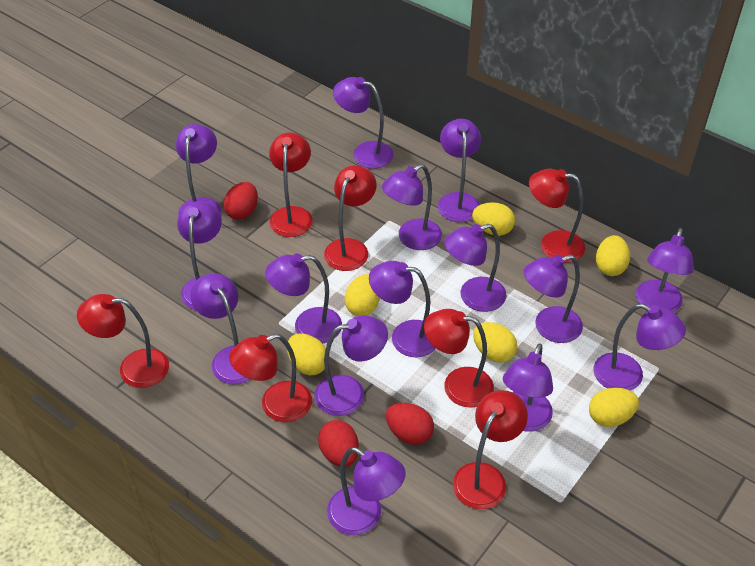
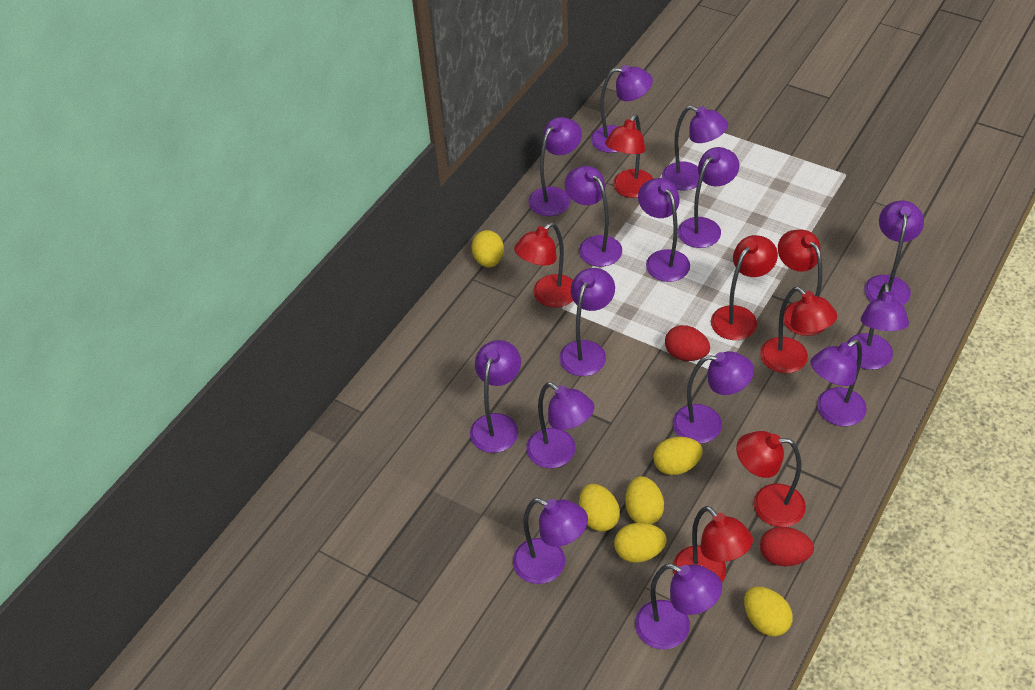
red egg: [223,182,258,220] [318,420,359,467] [386,403,434,445] = 3 -> [665,325,710,361] [760,527,814,566] = 2

